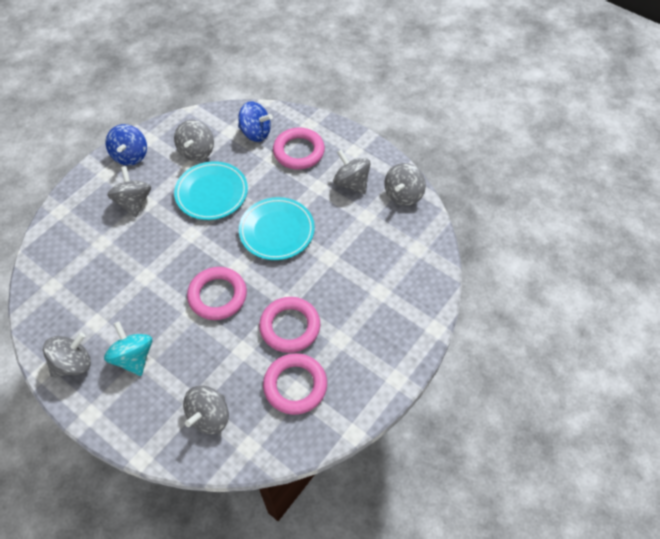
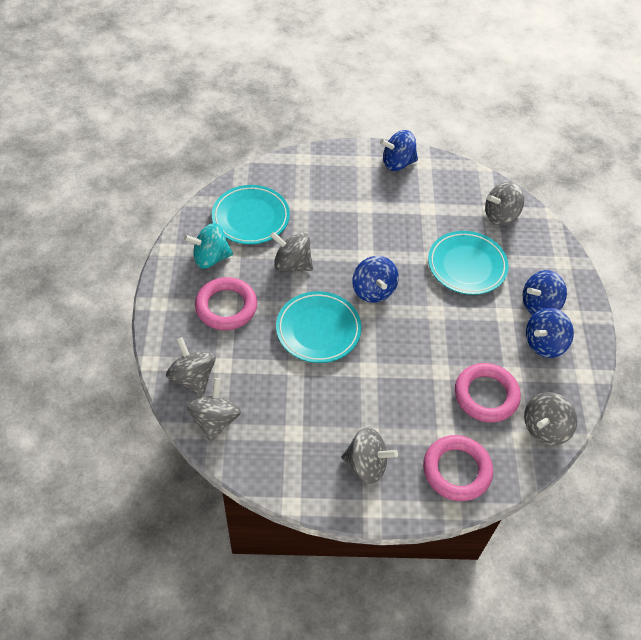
blue spinning top: [106,124,147,166] [238,101,273,142] = 2 -> [352,256,399,303] [380,130,418,171] [523,270,567,315] [526,308,574,358] = 4
pink ring: [187,267,247,320] [259,297,320,353] [263,353,327,415] [273,128,325,170] = 4 -> [195,277,257,330] [423,435,493,501] [455,363,521,423] = 3
turquoise plate: [174,161,248,220] [239,197,315,260] = 2 -> [212,185,290,244] [276,291,362,363] [428,231,509,295] = 3

